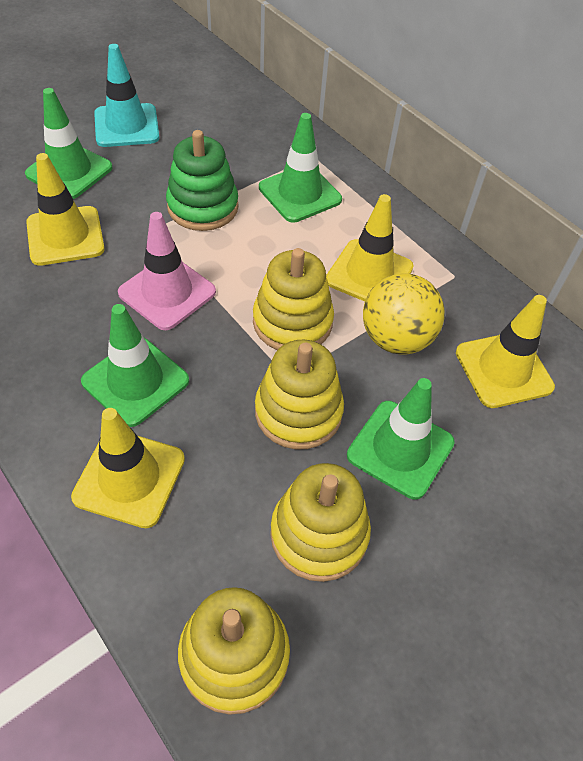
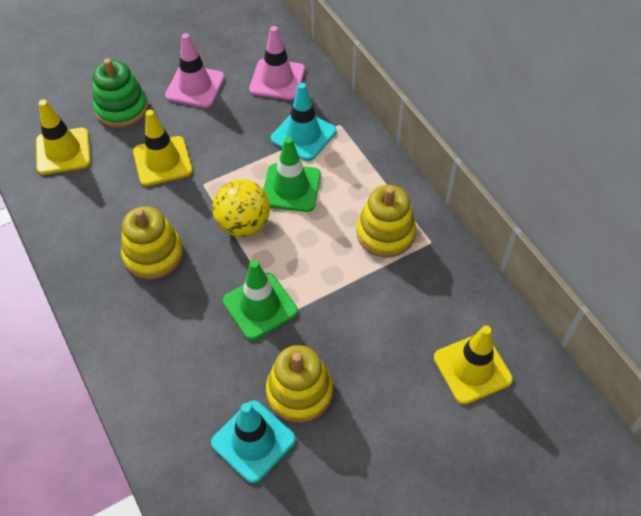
green traffic cone: [25,88,113,199] [81,304,189,427] [259,113,342,223] [347,378,455,499] = 4 -> [223,260,298,340] [263,137,321,212] = 2
pink traffic cone: [118,212,216,330] = 1 -> [165,33,225,108] [249,26,305,100] = 2
turquoise traffic cone: [94,44,160,147] = 1 -> [211,400,296,483] [271,83,336,161] = 2
yellow stacking toy: [178,587,290,715] [253,248,334,350] [255,340,344,450] [270,463,371,582] = 4 -> [121,206,183,280] [266,345,333,423] [356,185,416,257] = 3
yellow traffic cone: [26,153,105,266] [71,408,185,528] [326,194,414,301] [456,295,555,408] = 4 -> [36,100,91,175] [133,110,193,186] [434,326,513,405] = 3

